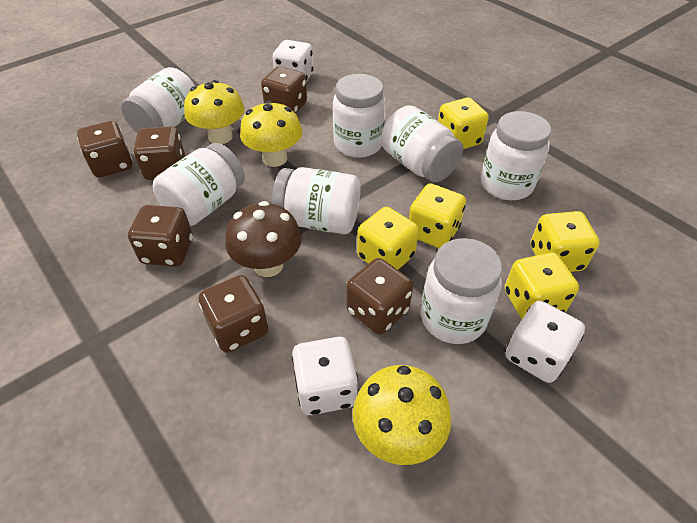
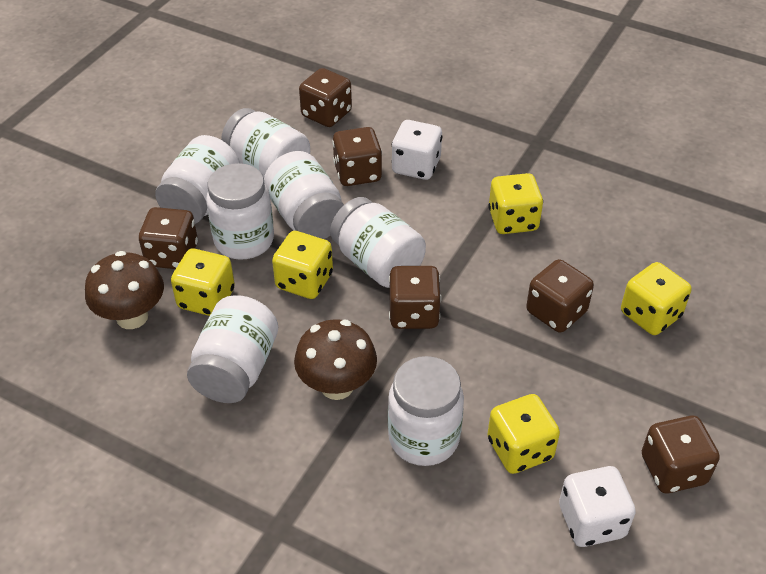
brown mushroom: [225,201,302,277] = 1 -> [85,251,164,329] [294,319,377,400] = 2
white dice: [273,40,314,82] [292,337,358,415] [506,301,585,383] = 3 -> [391,120,442,180] [559,466,636,547] = 2
yellow mushroom: [184,80,245,144] [240,100,302,167] [353,365,451,465] = 3 -> none = 0

